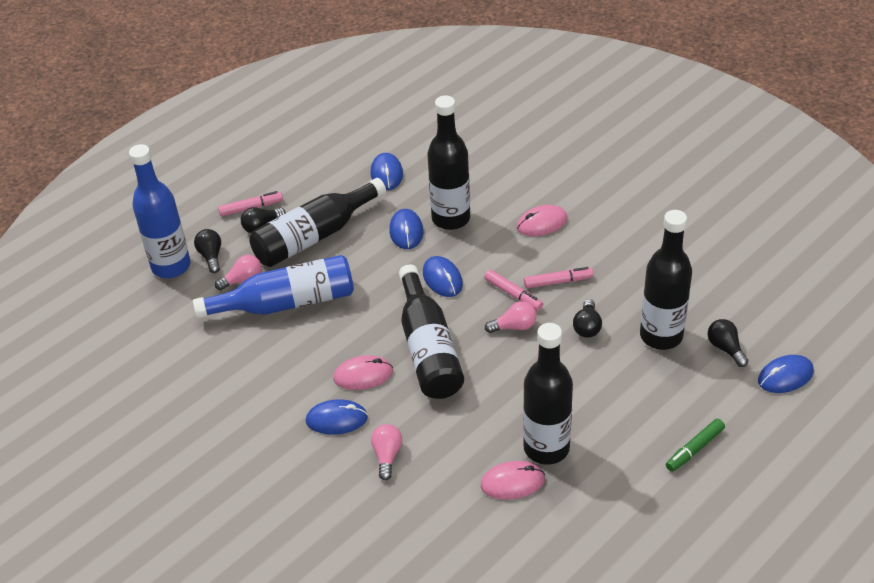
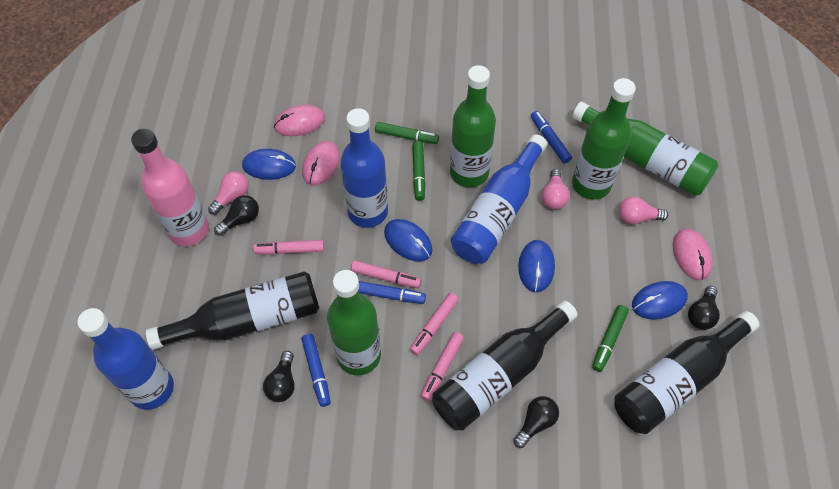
black bottle: [249,178,386,267] [399,265,464,399] [427,96,470,230] [523,323,573,465] [640,210,692,350] = 5 -> [146,271,319,350] [432,301,577,431] [614,311,759,434] = 3
blue bottle: [129,144,191,278] [193,255,354,319] = 2 -> [77,308,174,410] [340,108,388,228] [451,134,547,264] = 3
blue marker: none = 0 -> [301,334,331,407] [358,281,426,304] [531,111,572,164] = 3
blue mouse: [306,399,368,435] [371,153,403,190] [389,209,423,249] [423,256,463,297] [758,355,814,393] = 5 -> [242,149,296,180] [384,219,433,261] [518,240,555,292] [632,281,688,319] = 4
green bottle: none = 0 -> [327,270,381,375] [450,65,496,187] [572,78,636,200] [572,102,718,196] = 4
green marker: [666,419,725,472] = 1 -> [375,122,439,144] [412,141,426,201] [592,305,629,372] = 3
pink bottle: none = 0 -> [131,129,209,246] = 1
pink marker: [218,191,283,217] [484,270,543,311] [524,267,593,288] = 3 -> [253,240,324,255] [351,260,422,288] [410,293,459,355] [421,332,464,401] = 4

